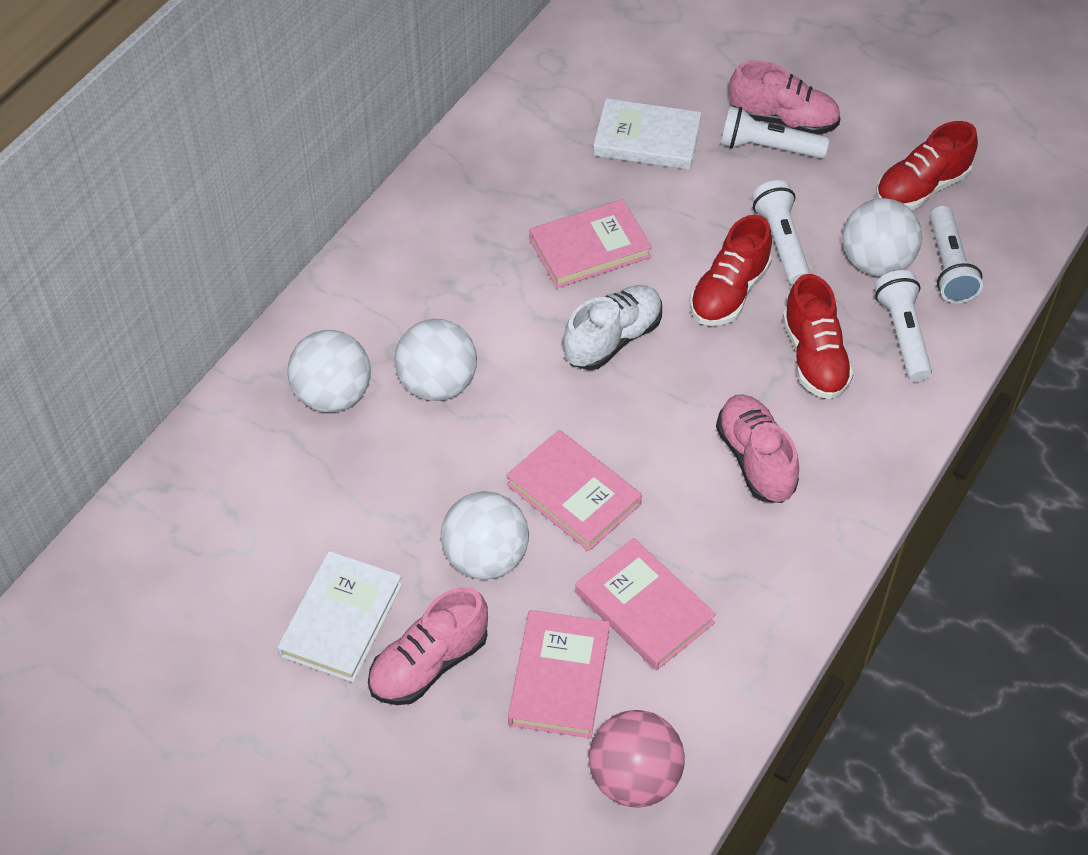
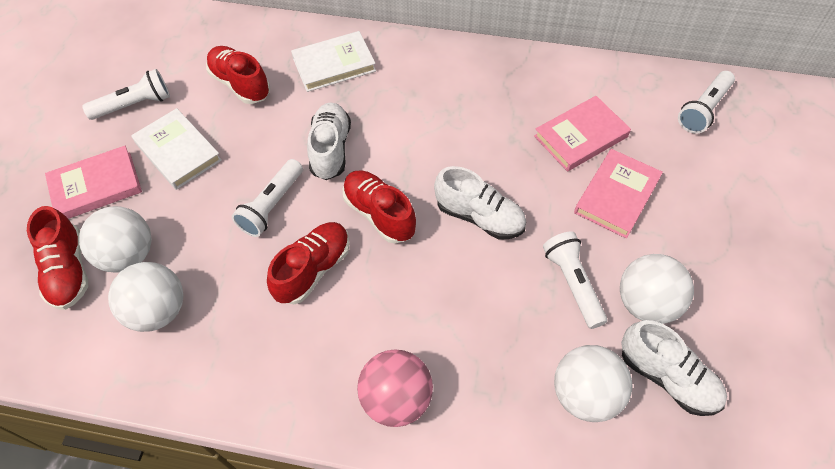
pink book: [506,430,642,551] [508,610,610,738] [529,199,652,288] [575,538,716,671] = 4 -> [45,146,142,219] [534,96,631,171] [574,149,663,238] = 3
pink shoe: [368,587,488,705] [716,394,799,503] [729,61,840,134] = 3 -> none = 0
red shoe: [690,215,772,326] [782,274,854,399] [876,121,978,211] = 3 -> [27,206,88,310] [206,46,270,104] [267,222,350,304] [343,170,416,244] = 4
white shoe: [563,285,662,370] = 1 -> [307,102,351,180] [434,166,526,239] [621,320,727,416] = 3

